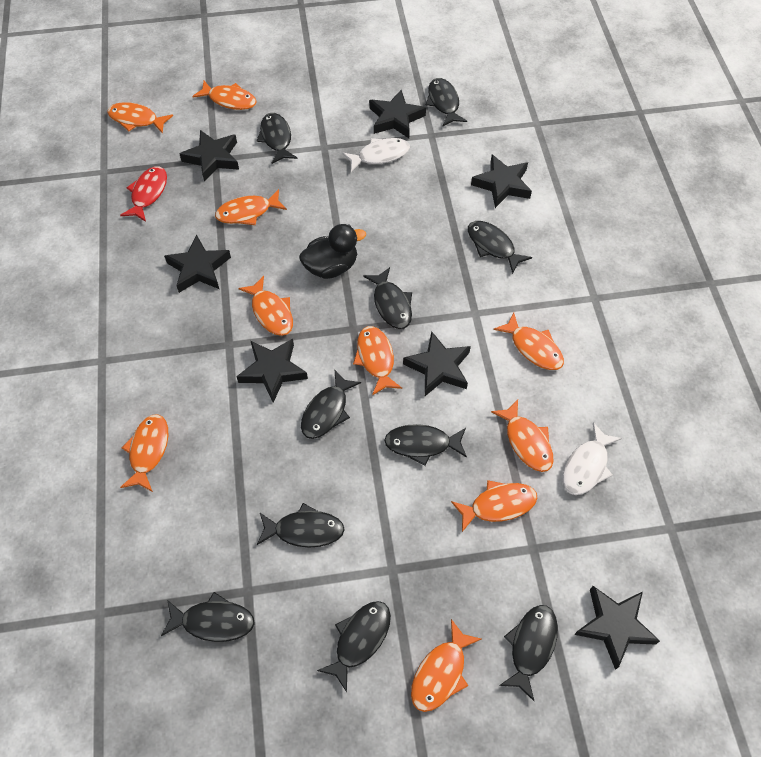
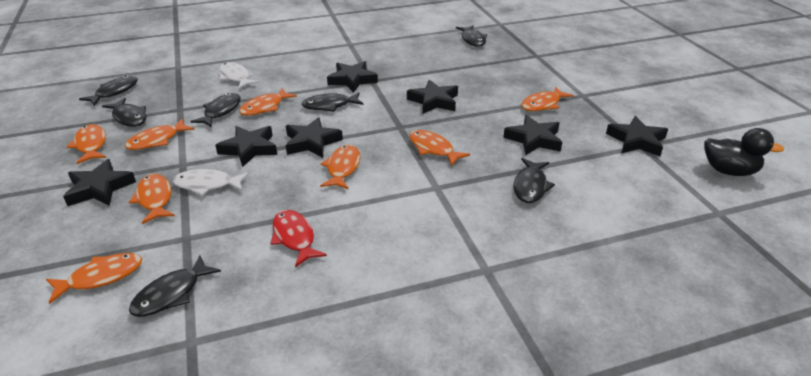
black fish: [161,592,255,642] [256,113,297,164] [257,503,345,548] [301,369,361,439] [317,601,391,692] [363,267,412,329] [384,424,467,466] [426,78,467,126] [468,221,532,274] [499,605,558,701] = 10 -> [79,76,138,106] [102,98,146,127] [129,255,221,317] [190,93,241,127] [301,92,364,112] [456,25,487,47] [513,158,555,203] = 7
orange fish: [107,102,173,134] [120,414,168,492] [192,81,257,110] [215,189,287,225] [238,276,293,336] [353,326,402,395] [411,619,482,712] [451,480,537,532] [491,399,554,472] [493,312,564,370] = 10 -> [46,253,142,304] [67,124,106,164] [125,119,195,150] [129,174,175,224] [239,88,297,116] [320,145,360,190] [410,130,470,166] [521,87,573,111] = 8

